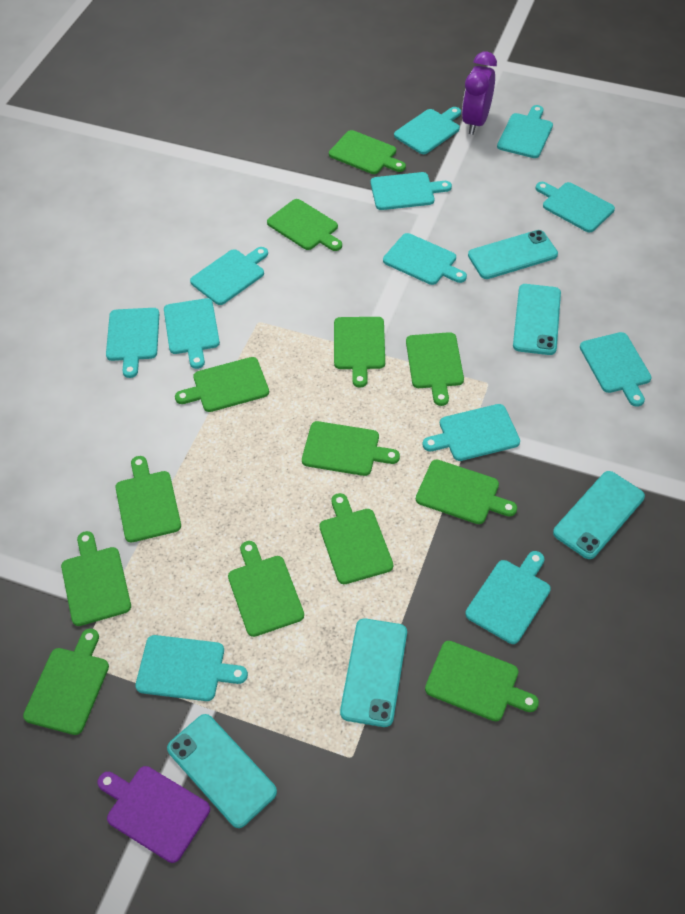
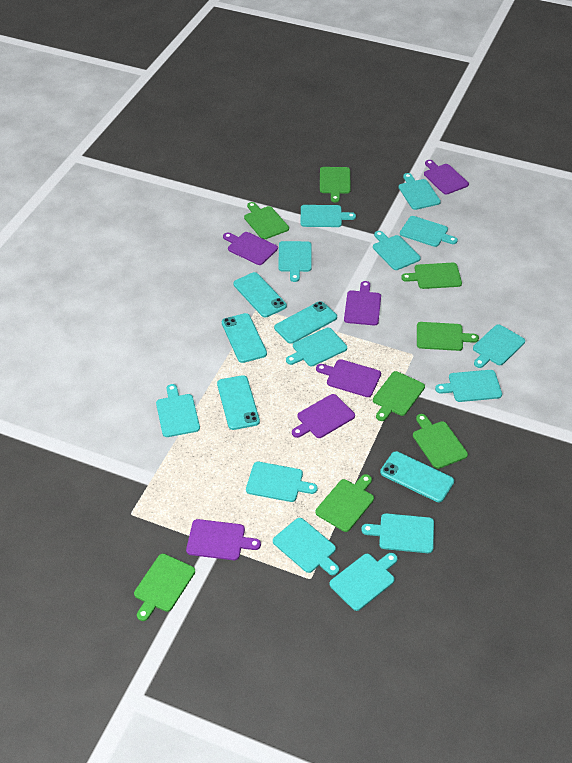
green cutting board: [23,629,109,735] [61,531,131,626] [115,456,181,543] [175,357,269,412] [228,541,304,637] [267,199,342,251] [302,421,400,476] [319,493,393,584] [329,130,406,174] [334,317,385,388] [406,332,464,406] [416,460,517,524] [425,641,539,721] = 13 -> [134,554,195,621] [244,202,289,240] [315,474,374,532] [320,167,351,202] [373,371,425,421] [401,263,462,289] [413,414,468,469] [417,322,479,351] = 8
purple clock: [462,51,497,135] = 1 -> none = 0
purple cutting board: [97,766,210,863] = 1 -> [186,519,261,560] [223,232,278,265] [292,394,355,438] [316,359,381,397] [344,281,381,326] [424,160,469,195] = 6
turquoise cutting board: [106,308,159,378] [135,635,248,701] [164,298,220,369] [190,247,268,305] [371,172,452,210] [383,233,467,285] [394,107,461,154] [423,404,520,461] [465,551,551,644] [497,105,553,158] [536,182,615,232] [580,332,651,407] = 12 -> [156,384,200,437] [246,462,317,502] [273,518,339,575] [278,241,312,282] [286,328,347,366] [301,205,356,227] [329,553,398,611] [361,513,434,553] [373,231,421,270] [399,173,441,210] [400,216,458,247] [435,370,502,402] [473,324,525,368] = 13

